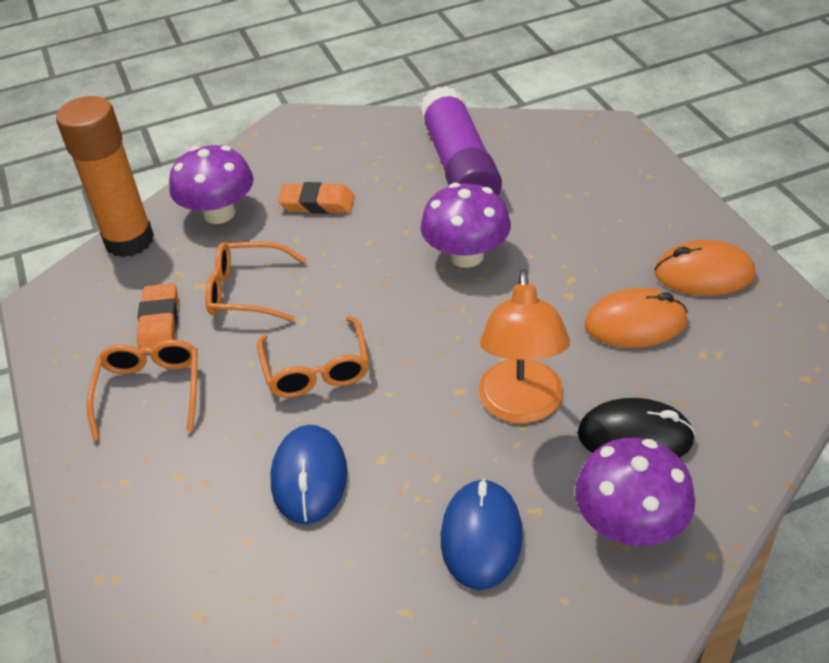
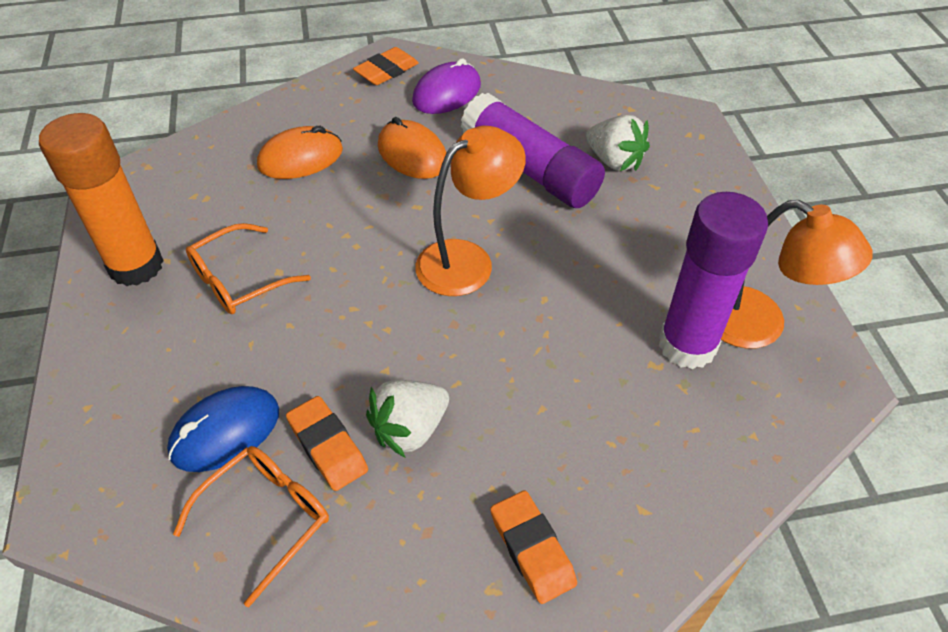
black mouse: [578,398,695,458] = 1 -> none = 0
blue mouse: [270,425,347,524] [441,478,523,590] = 2 -> [167,386,279,472] = 1
orange eraser: [137,283,178,349] [278,182,355,214] = 2 -> [286,396,368,491] [353,47,419,85] [490,490,577,604] = 3
orange glasses: [87,340,198,441] [205,242,306,322] [257,316,369,398] = 3 -> [173,446,329,607] [186,223,311,314] = 2
orange lamp: [478,269,570,423] = 1 -> [415,126,526,296] [721,200,873,348] = 2
purple glue stick: [420,86,502,195] = 1 -> [461,93,605,208] [659,192,768,369] = 2
purple mouse: none = 0 -> [412,58,481,114] = 1
purple mushroom: [169,145,253,224] [420,183,511,268] [575,438,695,546] = 3 -> none = 0
white strawberry: none = 0 -> [366,380,449,458] [586,115,650,171] = 2

